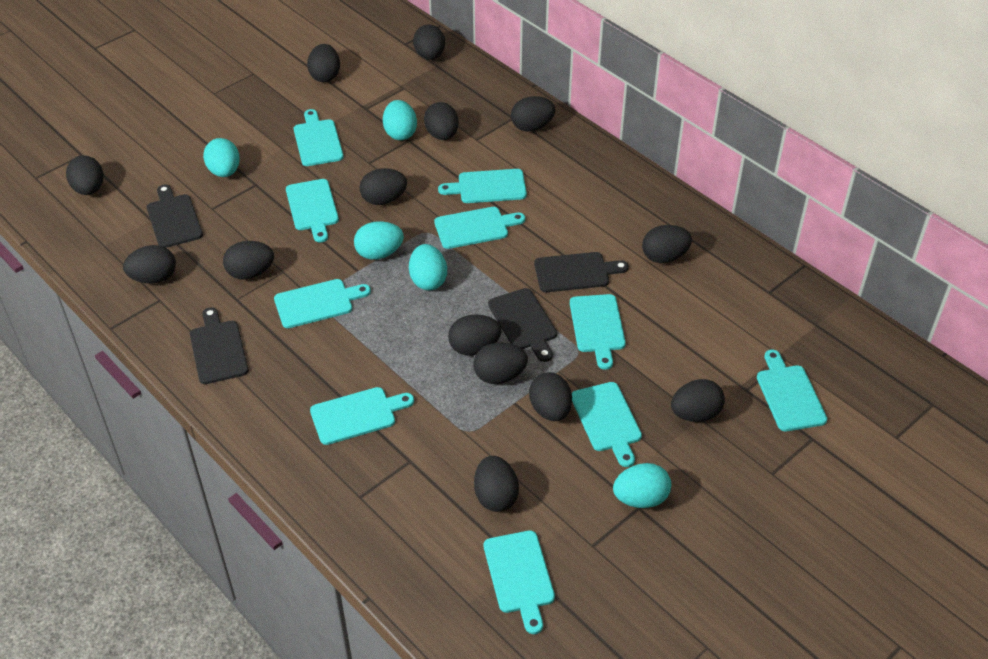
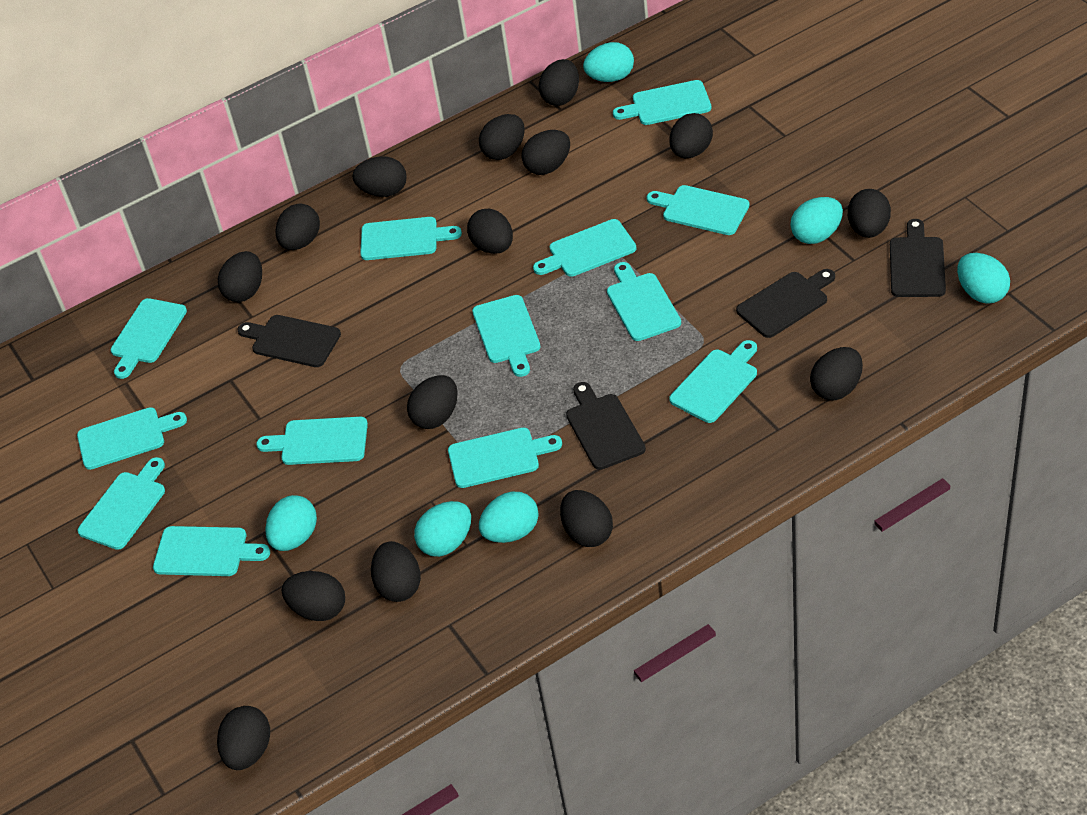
black egg: [66,155,104,195] [123,245,176,283] [223,241,274,279] [307,44,340,82] [360,168,407,205] [413,24,445,60] [424,102,459,140] [448,314,501,356] [473,342,528,384] [474,456,519,512] [511,96,555,132] [529,372,572,421] [642,225,692,263] [671,379,725,422] = 14 -> [217,706,270,770] [218,251,262,302] [275,203,320,250] [282,571,345,621] [352,156,407,197] [371,541,421,602] [407,375,458,429] [467,209,513,254] [479,114,525,160] [521,130,570,175] [539,59,579,106] [560,490,613,547] [669,113,713,158] [810,347,863,400] [848,189,891,238] = 15
turquoise cutting board: [274,279,371,328] [286,179,339,243] [294,109,344,166] [310,387,414,445] [434,207,525,249] [438,169,527,203] [484,530,555,634] [570,294,626,370] [572,382,642,467] [757,350,827,431] = 10 -> [77,407,187,470] [77,457,165,550] [111,298,187,379] [153,526,270,576] [256,417,368,465] [360,217,462,260] [448,428,562,488] [472,295,540,377] [533,219,637,277] [607,262,681,341] [613,80,712,125] [647,185,749,235] [669,340,757,423] = 13
turquoise egg: [203,138,240,177] [354,221,404,260] [383,100,417,140] [409,244,447,290] [613,463,671,508] = 5 -> [265,495,317,551] [414,501,471,557] [479,492,539,543] [583,42,634,82] [790,197,843,244] [957,253,1010,304] = 6

